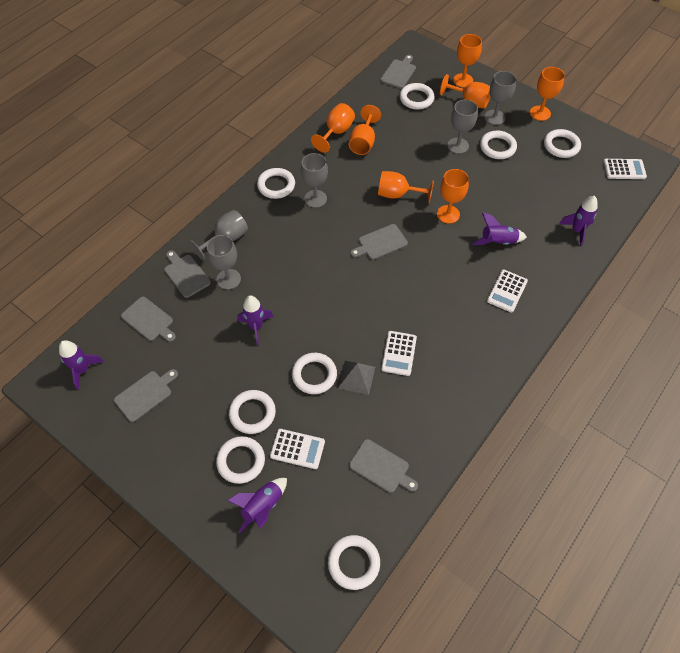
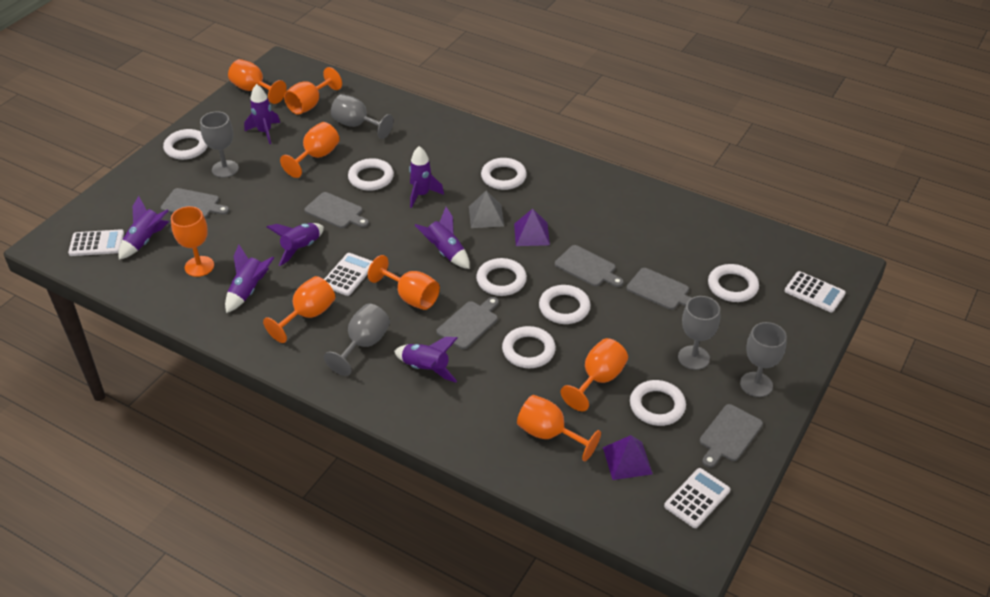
orange goblet: [311,103,355,153] [349,105,381,155] [378,171,434,203] [437,169,469,224] [440,74,491,109] [453,34,482,88] [530,67,565,121] = 7 -> [171,206,214,277] [228,59,287,104] [263,276,335,343] [280,122,340,178] [284,67,342,115] [368,255,440,310] [517,395,601,461] [561,338,628,411] = 8
purple pyramid: none = 0 -> [514,209,550,246] [603,435,653,480] = 2
purple rocket: [59,340,104,390] [227,478,287,533] [237,295,274,345] [472,213,527,245] [559,196,597,246] = 5 -> [119,196,169,260] [225,245,274,313] [244,84,280,144] [267,223,324,266] [394,337,458,383] [409,146,444,208] [414,207,470,269] = 7

